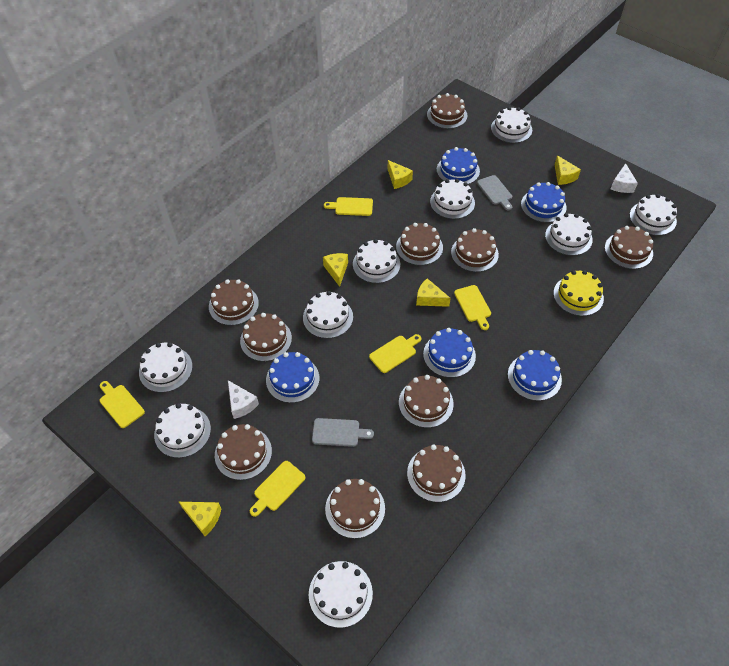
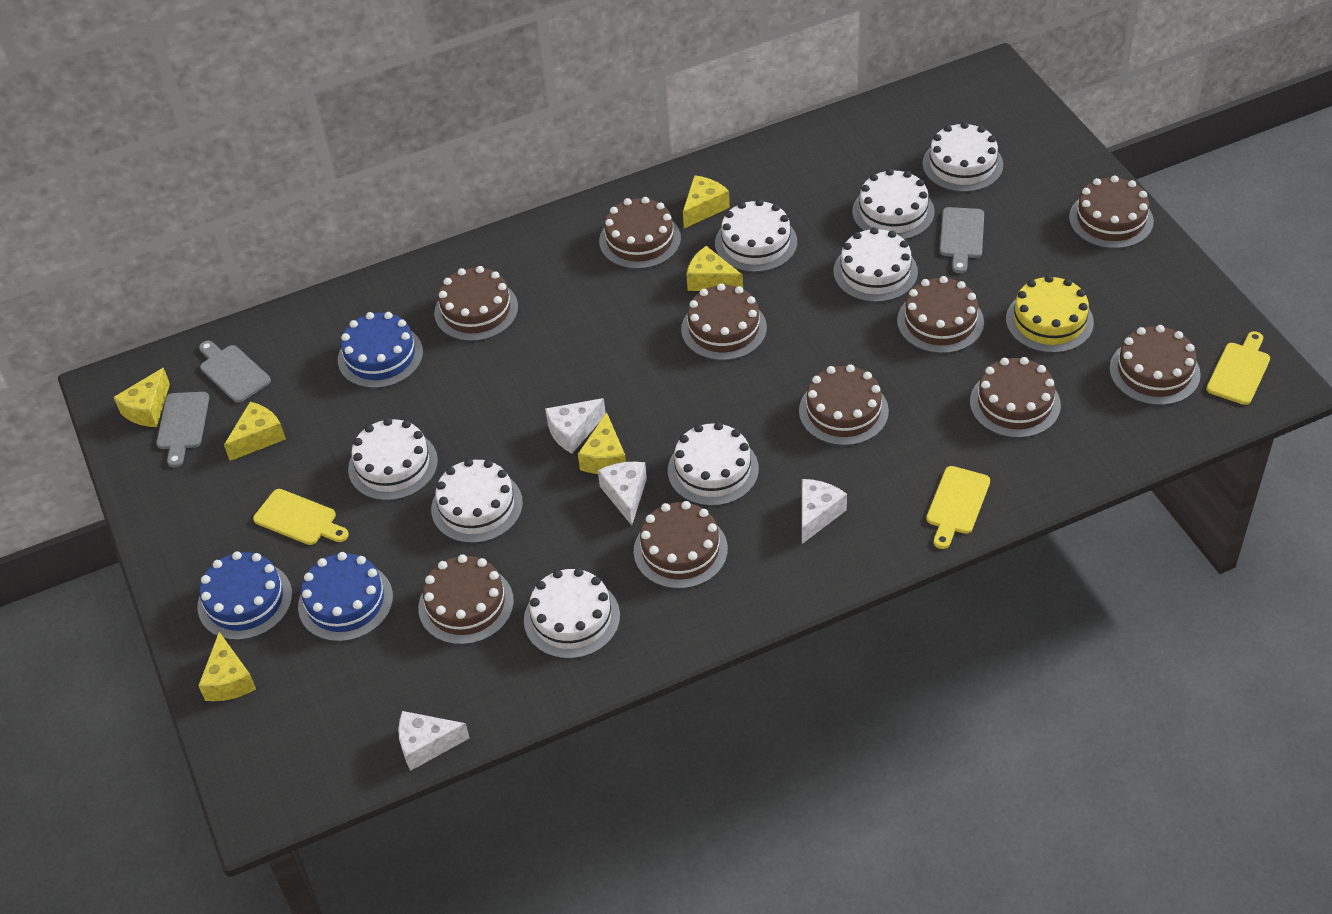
blue cake: [266,352,319,403] [423,328,476,378] [437,147,480,184] [508,350,562,401] [521,182,566,222] = 5 -> [197,551,292,640] [298,552,393,642] [338,312,423,388] = 3
grey cutting board: [312,418,374,447] [477,175,512,210] = 2 -> [156,392,209,468] [199,341,271,403] [940,207,984,274] = 3
white cake: [139,342,193,393] [154,403,211,458] [303,291,353,338] [309,561,373,628] [353,239,400,283] [430,179,475,219] [491,107,532,143] [545,213,593,256] [630,194,677,235] = 9 -> [348,418,438,501] [431,459,523,543] [524,568,620,659] [668,422,759,506] [715,199,797,272] [833,227,918,302] [852,169,935,240] [922,122,1003,192] = 8
white cheese: [228,380,259,419] [611,163,638,193] = 2 -> [398,711,470,771] [545,398,606,453] [598,462,647,525] [802,479,847,544] = 4
yellow cheese: [179,502,221,536] [323,253,348,287] [388,160,413,189] [416,278,451,307] [554,155,581,185] = 5 -> [114,368,170,427] [198,632,256,701] [224,402,286,461] [578,412,626,474] [683,175,730,228] [687,246,743,291] = 6
yellow cutting board: [100,381,145,428] [250,461,306,517] [324,197,373,216] [369,334,422,373] [454,285,491,330] = 5 -> [253,489,349,545] [926,466,990,549] [1206,331,1270,405] = 3

